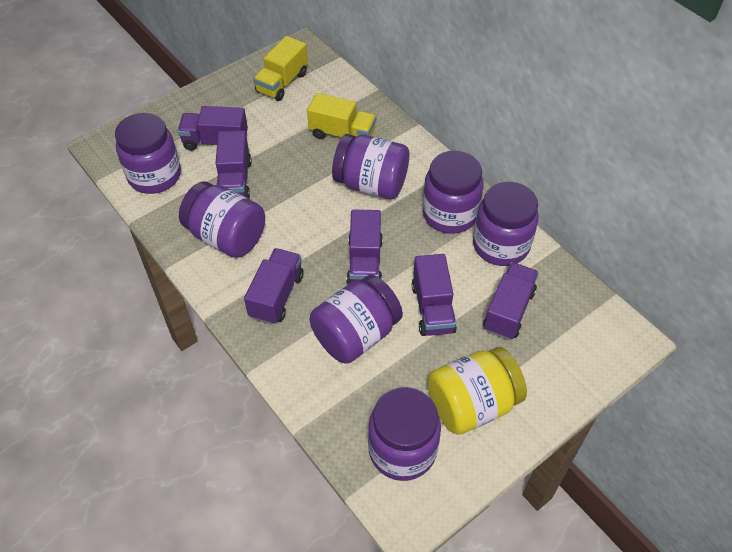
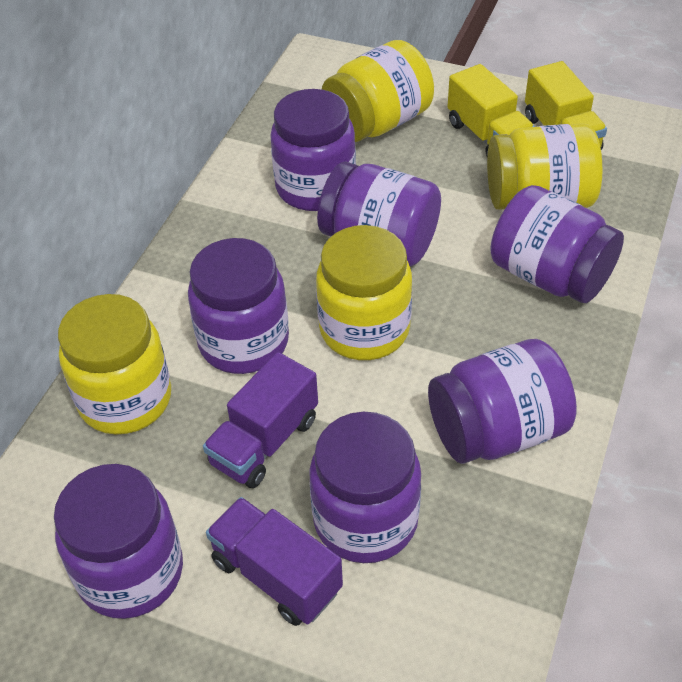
purple truck: [178,106,248,151] [215,130,252,198] [244,248,303,325] [347,210,383,284] [412,254,457,336] [483,262,539,340] = 6 -> [203,352,318,488] [206,497,343,626] = 2
yellow jar: [428,347,527,435] = 1 -> [58,294,171,435] [316,225,412,360] [322,40,434,142] [487,123,602,210] = 4

